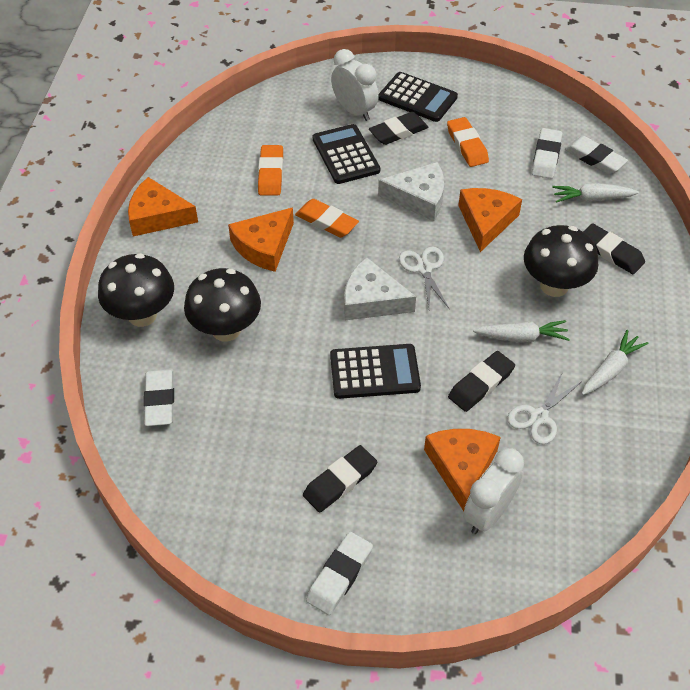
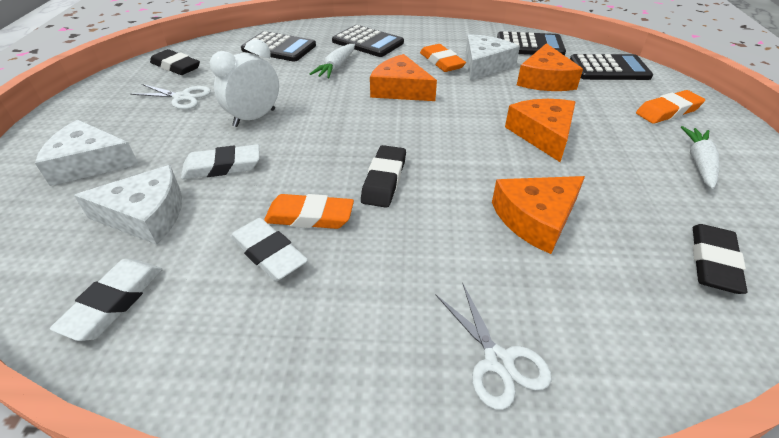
black calculator: [313,124,380,184] [330,344,421,399] [378,72,458,122] = 3 -> [241,31,316,62] [332,25,404,57] [497,31,566,56] [570,54,653,80] = 4
black eraser: [303,445,377,513] [369,112,429,145] [448,351,515,412] [583,223,645,274] = 4 -> [150,49,200,75] [361,145,406,208] [693,224,748,294] = 3
black mushroom: [98,253,174,327] [184,268,261,342] [524,225,598,297] = 3 -> none = 0
white carrot: [473,320,570,342] [552,183,639,203] [582,330,648,395] = 3 -> [310,44,355,79] [681,126,720,189] = 2
white cheese: [344,257,416,320] [378,162,444,221] = 2 -> [35,120,139,186] [74,165,182,245] [466,34,520,80] = 3
white clock: [331,49,379,121] [463,448,524,534] = 2 -> [210,39,279,127] = 1
white eraser: [144,369,174,426] [306,532,373,615] [532,128,562,179] [565,136,628,174] = 4 -> [50,259,163,341] [181,144,260,179] [230,218,308,281] = 3

